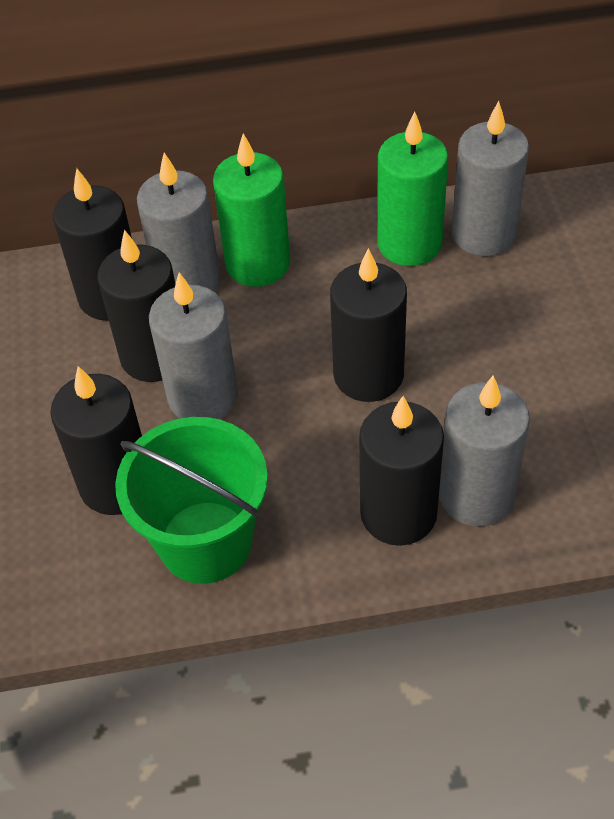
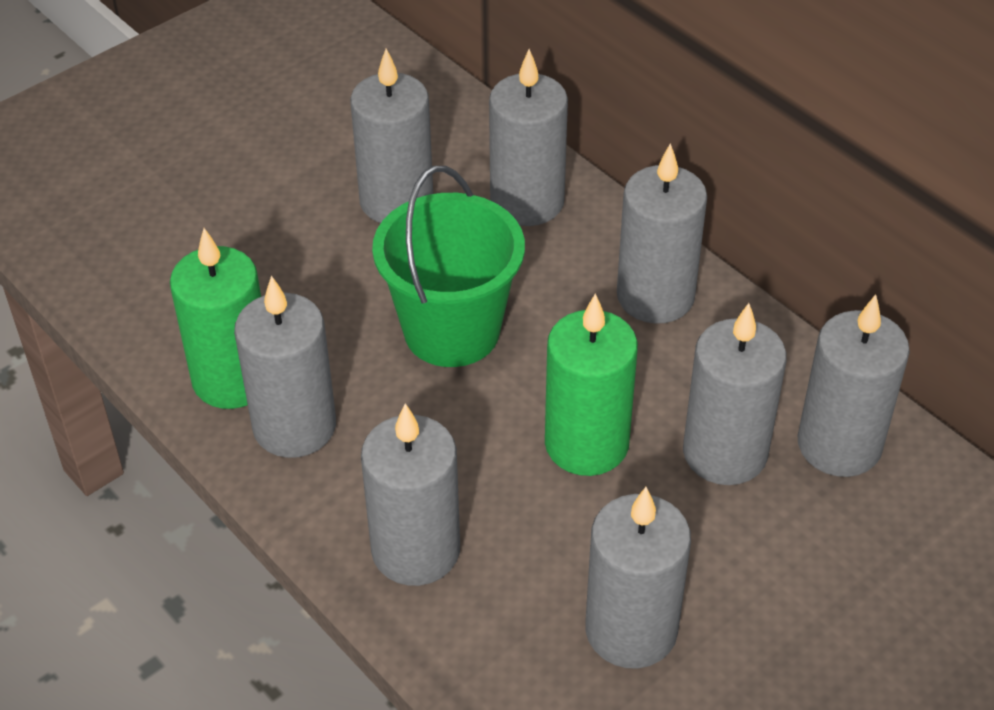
black candle: [50,366,142,515] [53,169,132,321] [97,230,175,382] [330,248,407,402] [359,396,444,546] = 5 -> none = 0
grey candle: [137,153,221,292] [149,272,238,419] [439,375,530,526] [452,101,529,256] = 4 -> [234,276,336,458] [350,49,433,223] [361,403,460,586] [489,49,568,226] [585,487,691,669] [617,143,707,324] [683,303,787,485] [798,294,910,477] = 8

